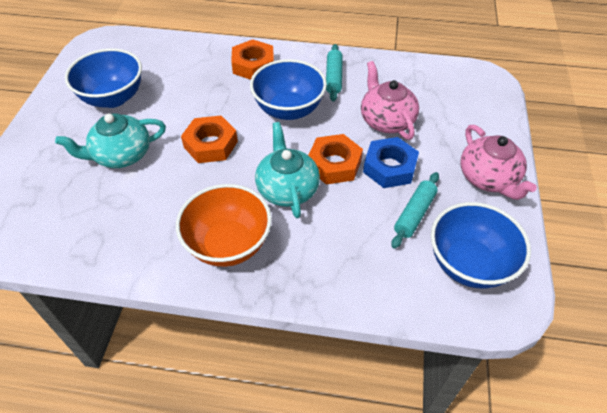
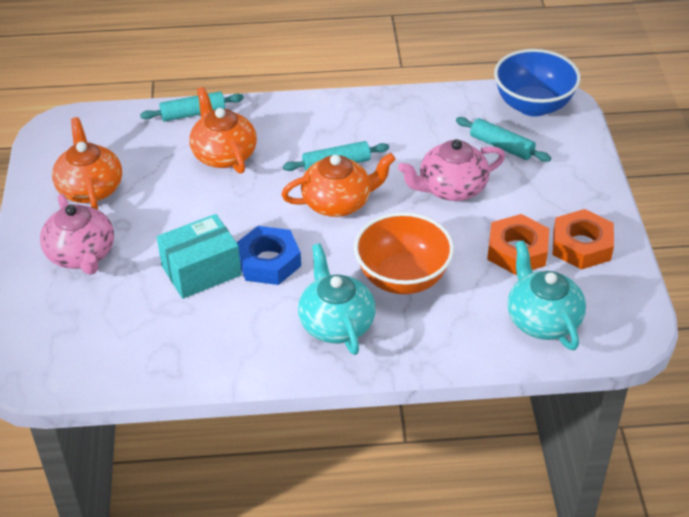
blue bowl: [65,48,142,108] [250,59,327,120] [431,202,531,289] = 3 -> [494,49,581,116] = 1
orange nut: [181,116,238,163] [231,39,274,80] [308,134,363,185] = 3 -> [487,214,549,275] [553,209,614,270] = 2
orange teapot: none = 0 -> [52,117,122,210] [189,87,257,174] [281,153,395,217] = 3
turquoise box: none = 0 -> [157,214,241,299] = 1
turquoise rolling pin: [326,44,343,102] [391,172,439,249] = 2 -> [140,91,244,122] [283,141,389,171] [456,117,551,162] = 3

